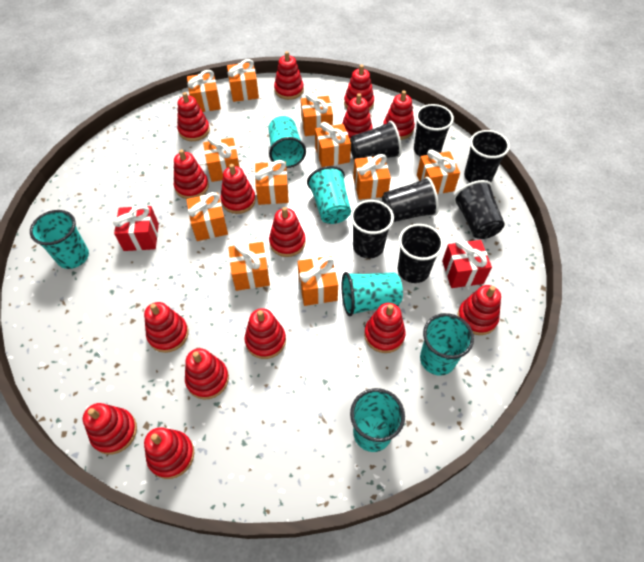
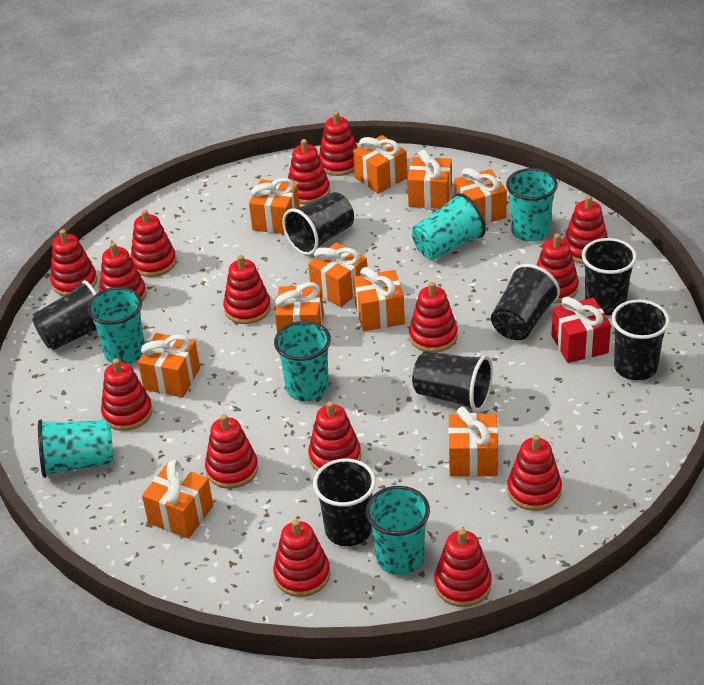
orange gift: [186,192,228,241] [187,70,221,112] [203,136,240,182] [227,59,259,102] [229,241,270,291] [255,160,289,205] [298,256,338,306] [301,92,333,136] [315,122,351,167] [353,154,391,200] [417,149,460,194] = 11 -> [138,333,200,398] [142,460,213,539] [249,178,300,234] [275,282,324,333] [308,242,367,307] [353,135,408,194] [353,267,405,331] [407,150,452,209] [448,407,498,477] [454,168,507,224] = 10
red gift: [113,205,159,251] [442,239,492,288] = 2 -> [551,297,611,363] = 1

